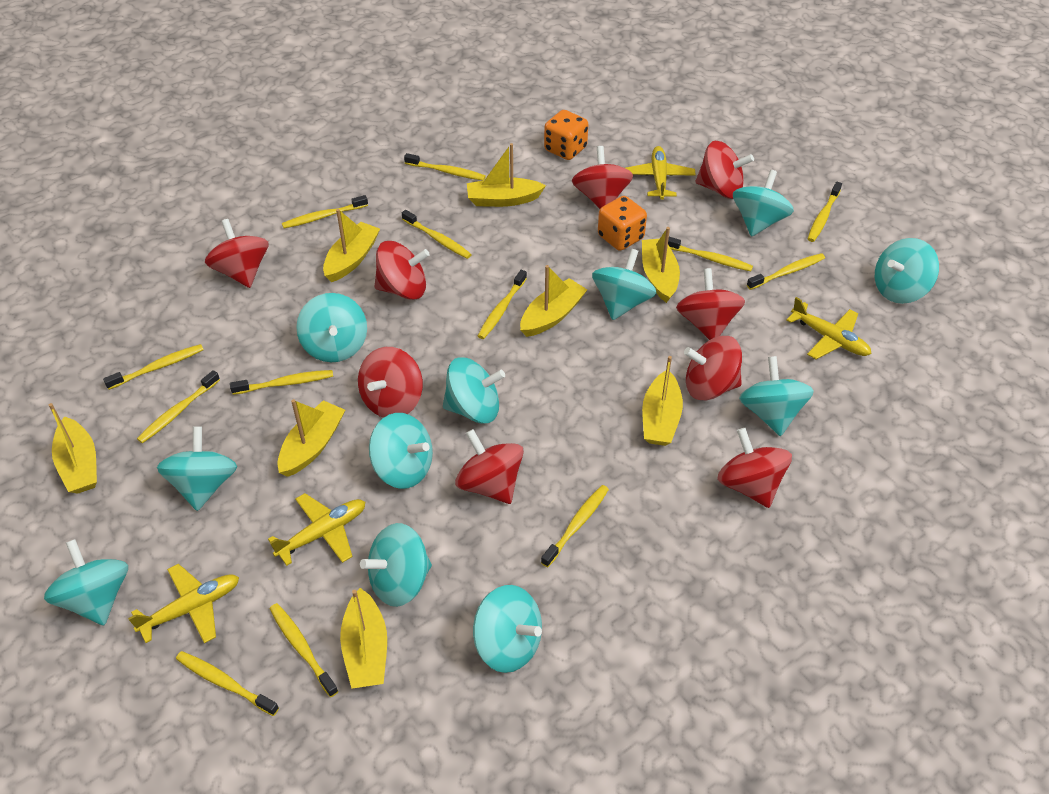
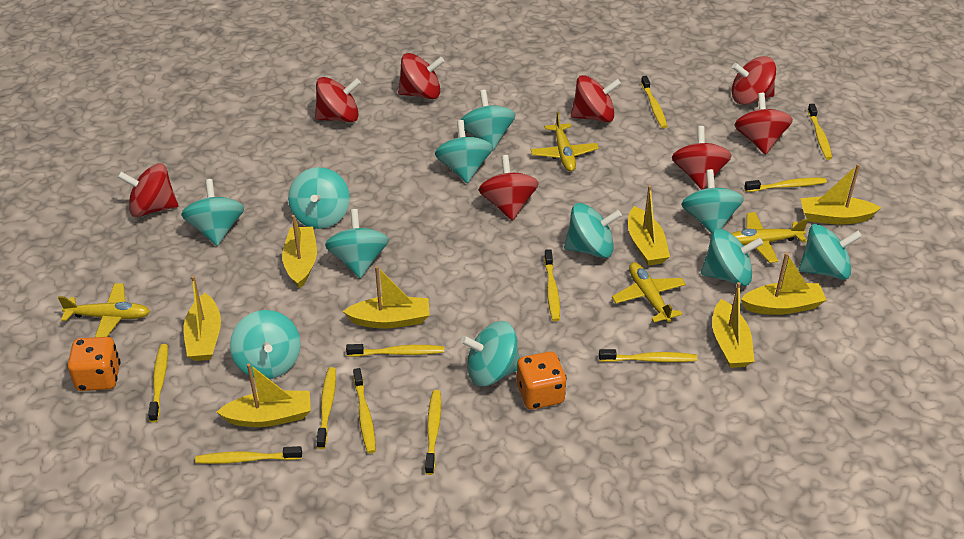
red spinning top: [205,219,268,288] [358,347,423,418] [374,241,430,300] [455,429,524,504] [572,146,633,209] [676,268,745,340] [684,336,742,400] [696,141,754,199] [717,428,792,508] = 9 -> [117,163,178,217] [315,77,361,122] [398,53,445,99] [478,155,539,221] [571,75,621,122] [672,126,732,189] [732,56,776,105] [734,93,793,154] = 8
yellow toothbrush: [103,344,204,390] [137,370,220,443] [176,651,279,716] [230,370,333,395] [270,603,338,697] [282,195,368,228] [402,210,472,259] [404,153,486,181] [478,270,527,339] [541,485,609,567] [668,237,753,272] [747,253,825,290] [808,182,842,242] = 13 -> [148,344,168,422] [195,446,302,464] [316,367,336,449] [346,344,444,357] [353,368,376,454] [425,390,441,475] [544,249,560,321] [599,349,697,362] [641,76,668,128] [744,178,827,192] [808,104,832,160] = 11

